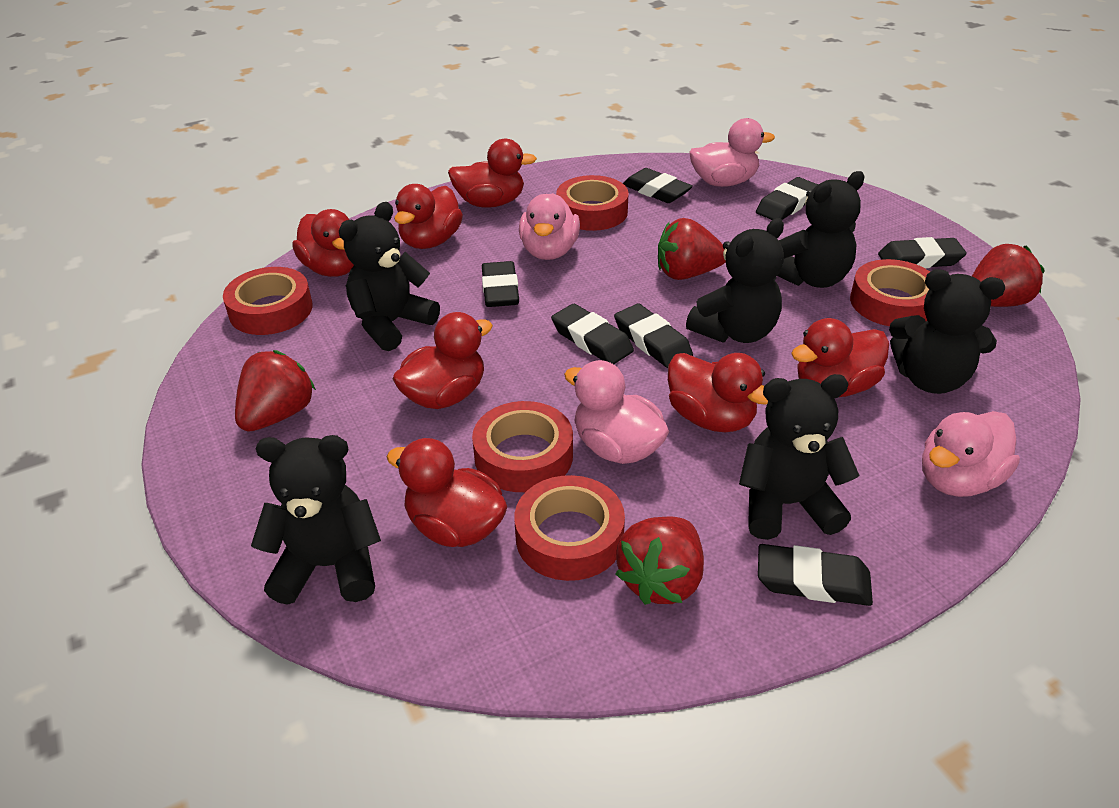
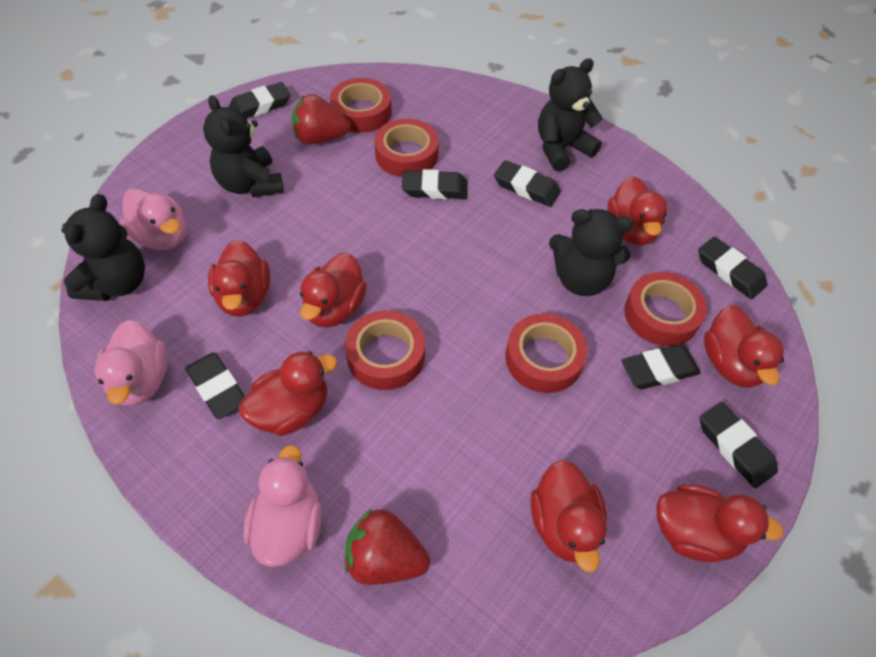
black teddy bear: [251,435,381,605] [339,202,440,351] [686,218,784,343] [739,374,860,540] [777,171,865,288] [889,269,1005,394] = 6 -> [61,194,145,301] [203,95,284,197] [538,58,603,171] [549,209,633,296] = 4
pink duck: [519,193,580,260] [564,360,669,464] [689,118,775,187] [922,411,1020,497] = 4 -> [95,320,167,406] [120,188,186,250] [243,445,322,567] = 3
red strawberry: [235,350,316,432] [616,516,704,605] [658,218,726,280] [972,244,1045,307] = 4 -> [292,94,350,145] [345,509,430,585] = 2

